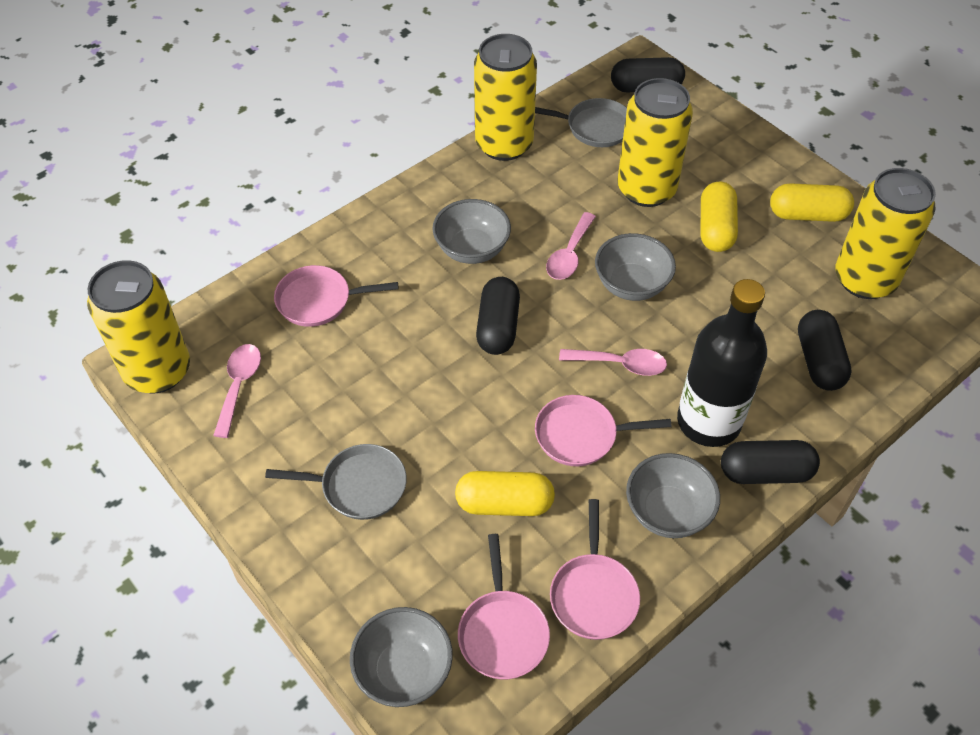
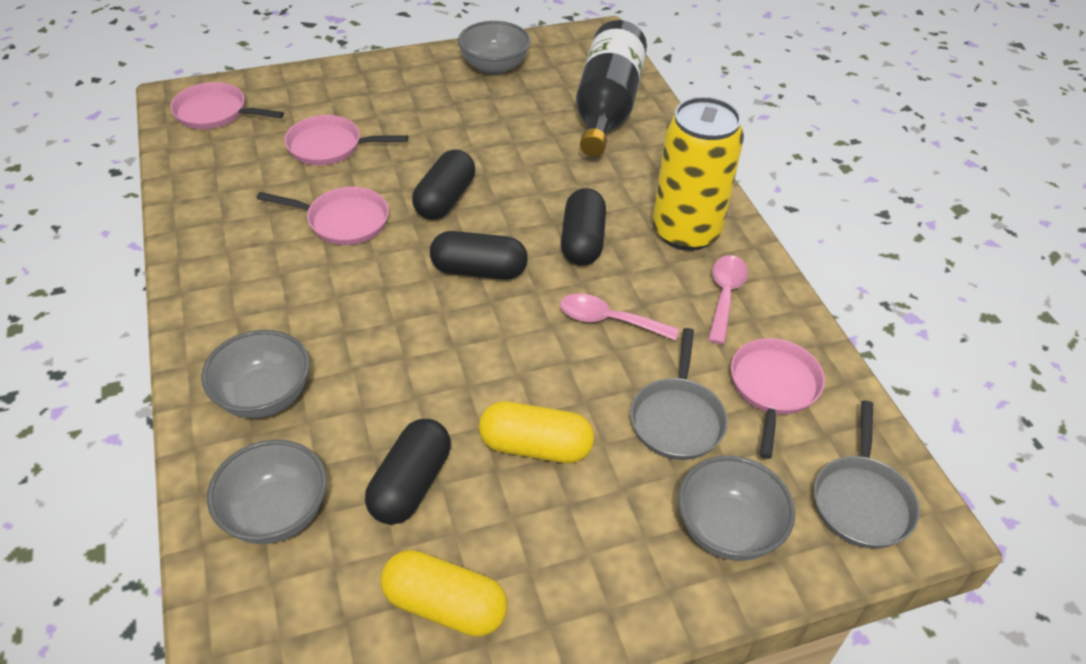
pink spoon: [213,344,261,438] [546,212,596,280] [559,349,667,376] = 3 -> [560,294,679,340] [708,255,748,344] = 2
yellow can: [87,260,190,393] [474,34,537,161] [618,78,693,207] [835,168,936,299] = 4 -> [652,97,744,251] = 1
yellow capsule: [455,471,555,516] [701,182,738,252] [770,183,854,222] = 3 -> [381,550,508,637] [479,401,594,463] = 2

